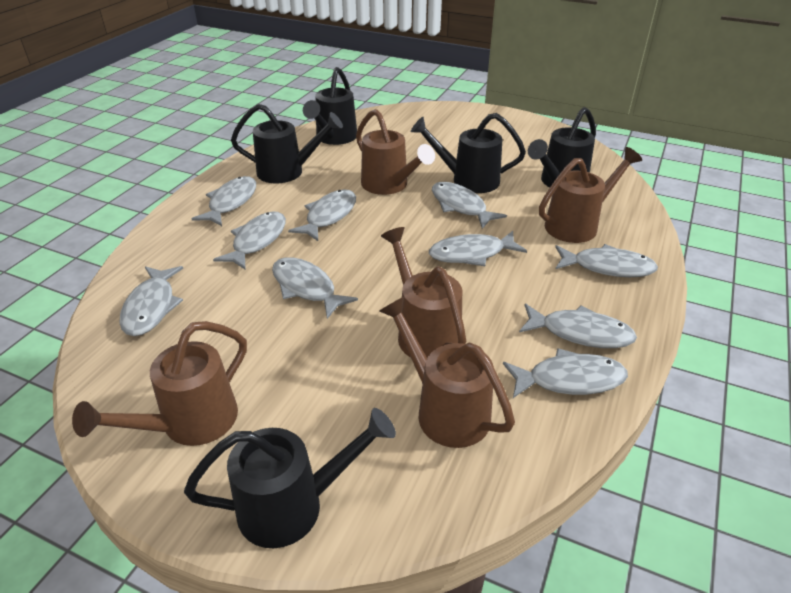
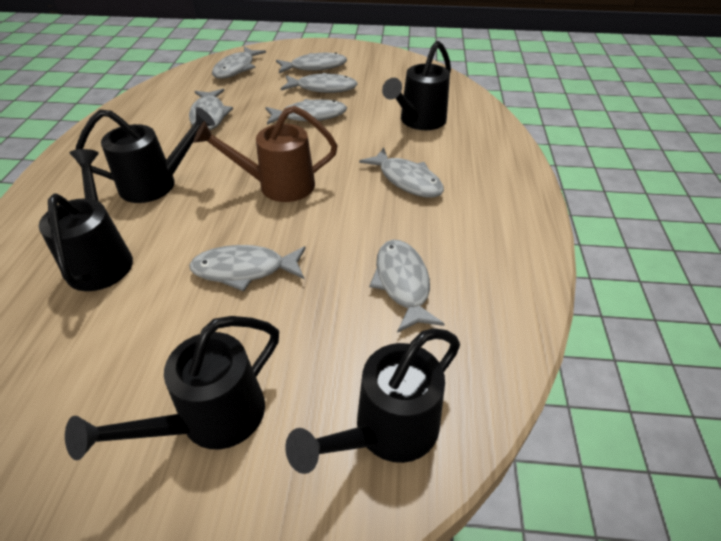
brown watering can: [72,321,247,446] [356,109,435,195] [379,296,515,448] [381,227,466,358] [539,147,642,243] = 5 -> [194,106,337,202] = 1
grey fish: [119,266,183,336] [191,176,256,226] [213,211,286,270] [272,257,358,319] [288,189,356,241] [429,231,527,266] [432,182,507,228] [503,348,628,398] [519,303,637,348] [555,244,658,277] = 10 -> [189,89,233,130] [189,245,306,291] [212,47,266,79] [265,99,347,125] [276,53,347,73] [281,72,358,93] [359,148,444,198] [369,240,444,333] = 8

